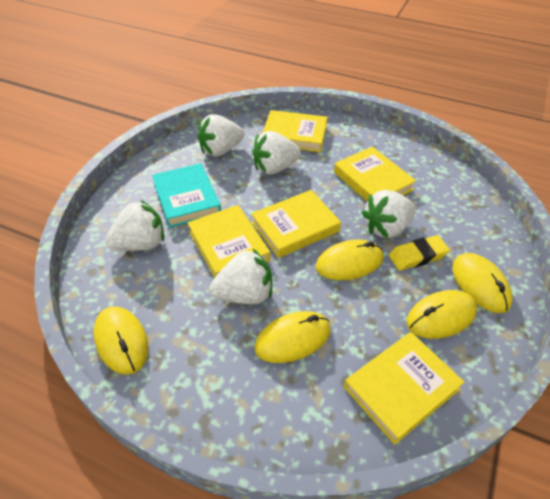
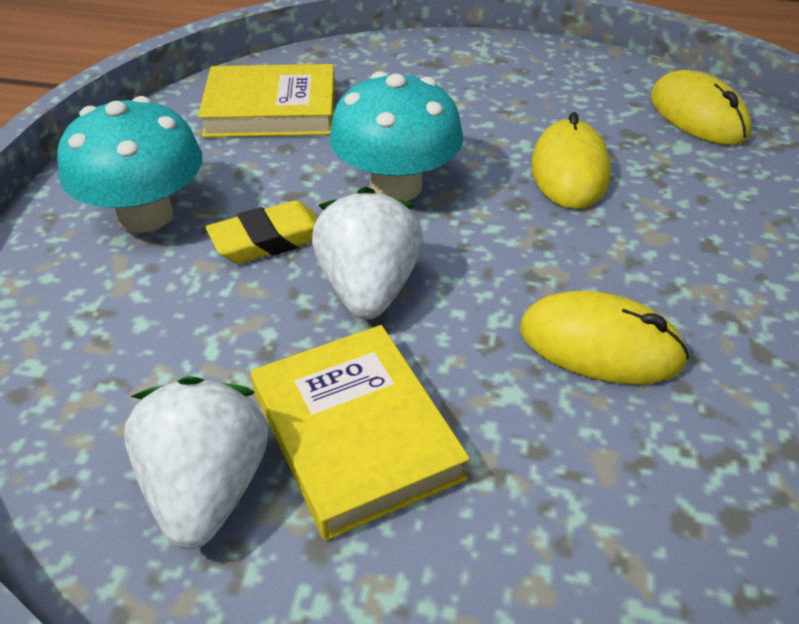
turquoise book: [152,163,221,228] = 1 -> none = 0
turquoise mushroom: none = 0 -> [57,96,202,233] [329,71,463,201] = 2
white strawberry: [105,200,164,251] [197,114,245,157] [209,249,272,304] [252,131,301,175] [362,190,416,238] = 5 -> [124,376,268,549] [312,187,423,320] = 2
yellow book: [188,205,270,277] [251,190,341,258] [263,110,328,152] [334,147,416,202] [344,332,464,445] = 5 -> [198,64,335,137] [251,325,470,541] = 2
yellow mouse: [93,306,148,375] [254,311,331,363] [316,239,384,280] [407,290,477,339] [452,253,513,313] = 5 -> [520,291,689,384] [531,112,611,209] [651,70,752,145] = 3

